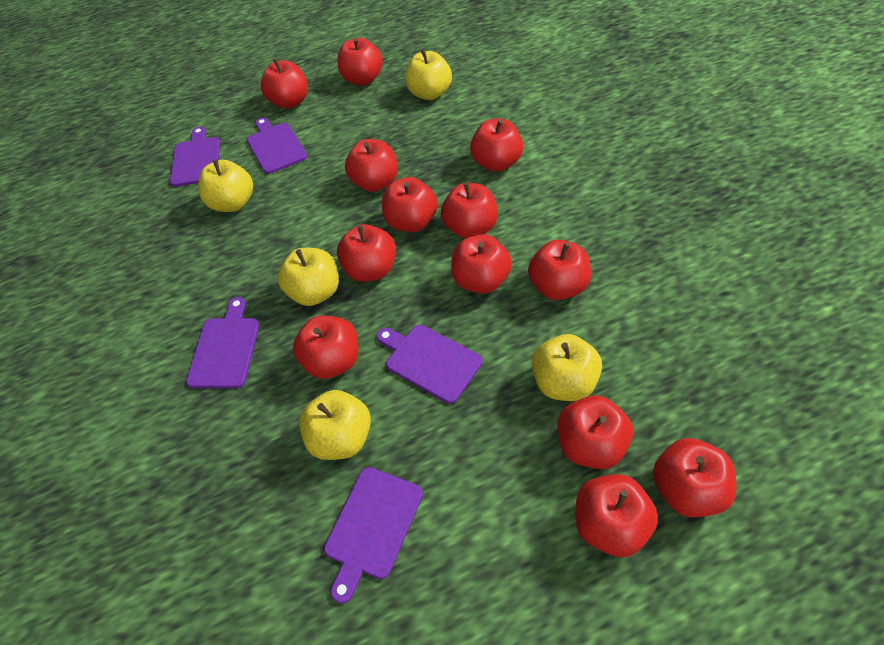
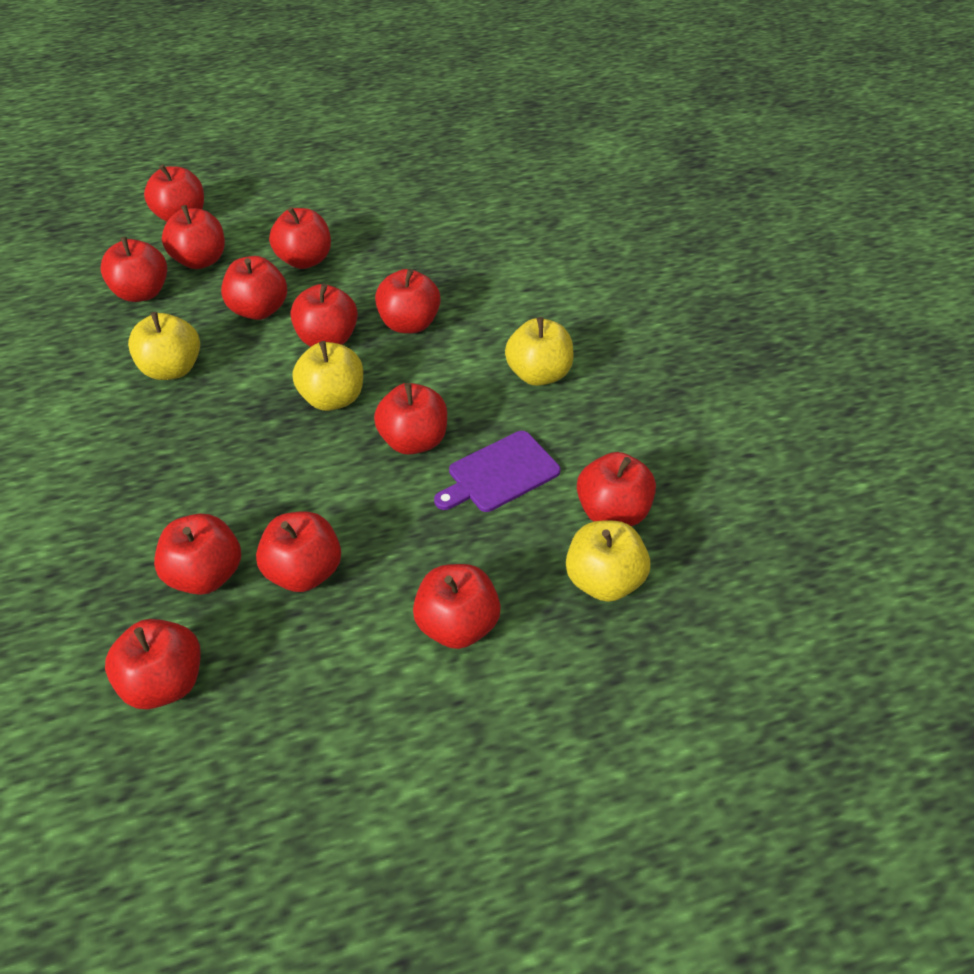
purple cutting board: [170,127,220,187] [186,297,260,388] [247,117,308,174] [324,467,423,604] [377,325,483,404] = 5 -> [434,431,561,512] = 1
yellow apple: [198,159,253,212] [278,248,339,306] [299,390,371,460] [405,49,452,100] [532,334,602,401] = 5 -> [128,312,200,380] [292,341,363,411] [505,317,574,386] [566,520,650,602] = 4

